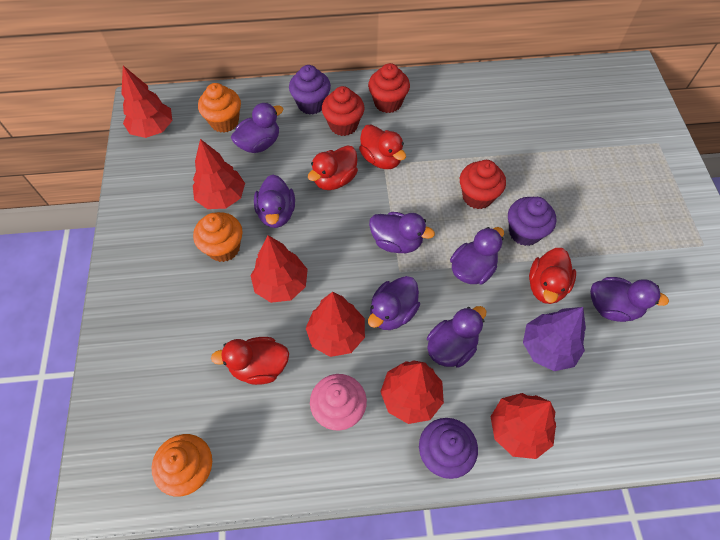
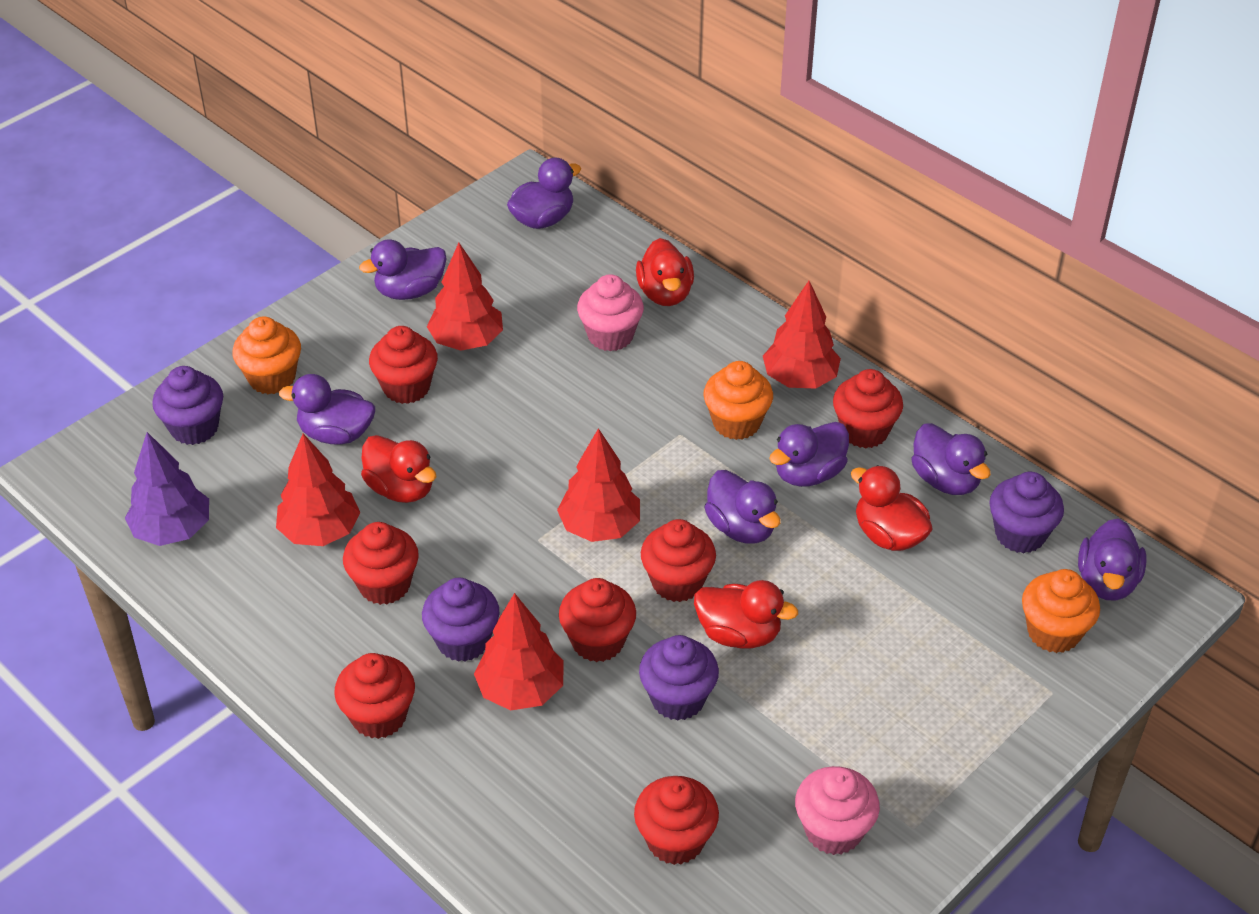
pink cupcake: [310,374,367,430] = 1 -> [577,274,644,351] [795,766,880,855] = 2
purple cupcake: [289,65,331,115] [419,418,478,479] [508,197,556,246] = 3 -> [152,366,223,445] [422,577,499,662] [639,635,719,721] [989,472,1064,553] = 4
red cupcake: [322,86,364,136] [368,63,410,113] [460,160,506,209] = 3 -> [334,653,415,739] [343,522,419,605] [369,326,438,404] [559,578,636,662] [634,776,719,865] [641,519,716,602] [833,369,903,448] = 7
red tree: [121,66,172,138] [193,139,245,209] [250,235,308,303] [306,292,365,357] [380,361,444,424] [490,393,556,459] = 6 -> [276,434,360,546] [427,243,503,351] [474,593,564,710] [557,428,640,542] [763,281,841,388] = 5

